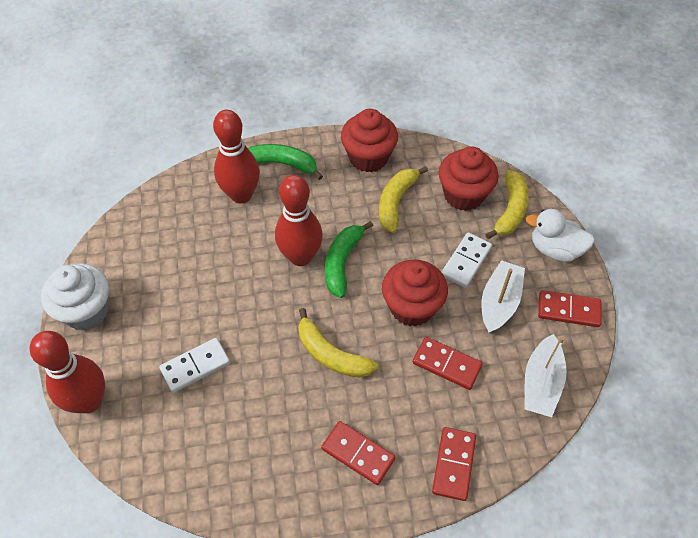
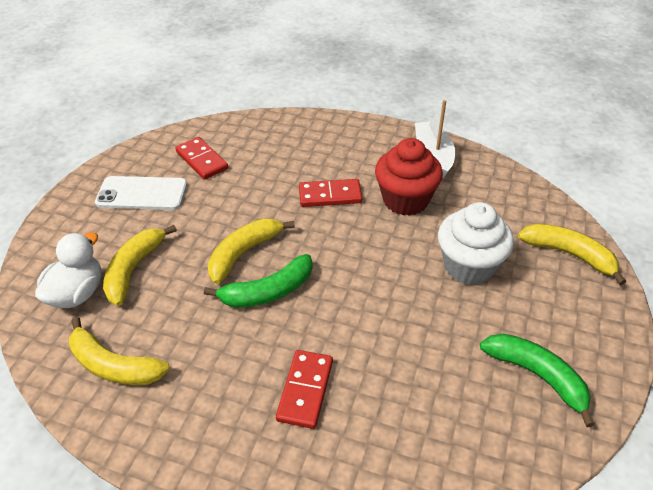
red bowling pin: [30,331,105,413] [213,110,260,204] [275,175,323,266] = 3 -> none = 0
red cupcake: [341,109,398,172] [382,259,448,326] [439,146,499,211] = 3 -> [375,138,443,216] = 1
red domino: [321,421,395,485] [413,337,483,390] [432,427,476,501] [538,290,601,327] = 4 -> [175,137,228,180] [276,350,333,429] [299,179,362,207] = 3
white boat: [481,260,525,333] [525,334,567,417] = 2 -> [415,100,455,179] = 1
white domino: [159,338,230,393] [441,232,492,288] = 2 -> none = 0
white phone: none = 0 -> [95,176,187,210] = 1
yellow banana: [298,308,378,378] [379,166,428,233] [485,170,529,239] = 3 -> [69,317,170,385] [103,225,177,306] [208,218,295,284] [518,224,626,285] = 4

